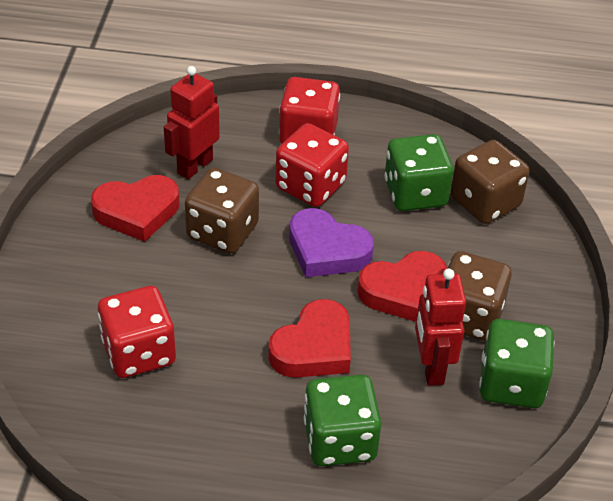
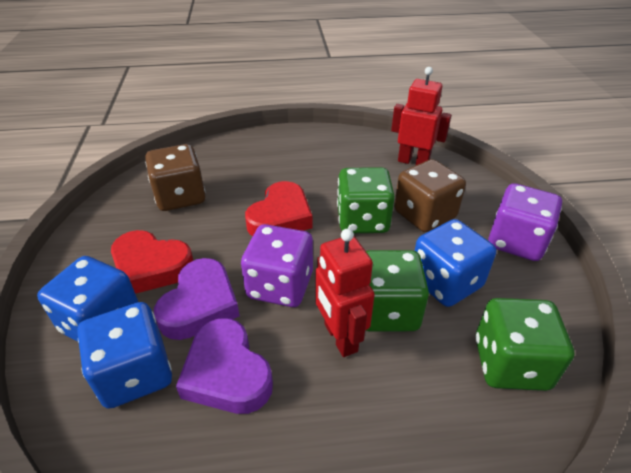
blue dice: none = 0 -> [37,256,138,342] [77,302,172,409] [415,219,496,307] = 3
brown dice: [185,168,259,254] [447,251,512,341] [451,140,529,224] = 3 -> [145,144,206,211] [394,159,466,232] = 2
purple dice: none = 0 -> [241,224,313,307] [488,183,562,261] = 2
purple heart: [289,208,374,277] = 1 -> [154,258,240,340] [176,318,273,414] = 2
red dice: [98,286,176,378] [275,123,349,207] [279,77,340,144] = 3 -> none = 0
red heart: [91,175,179,242] [268,299,351,378] [357,251,447,322] = 3 -> [111,230,194,294] [245,181,313,236] = 2

